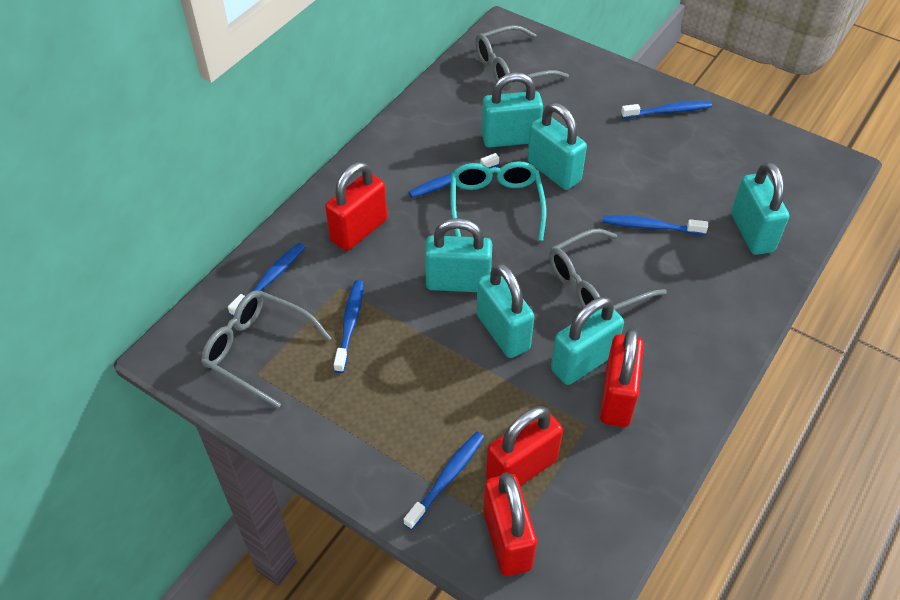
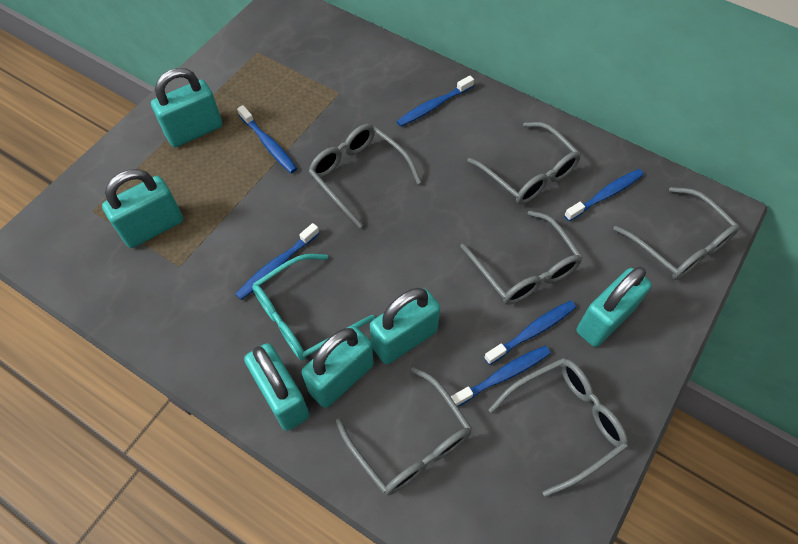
grey glasses: [201,291,332,408] [475,25,569,91] [549,229,667,310] = 3 -> [308,124,421,228] [336,367,472,495] [460,211,583,305] [467,122,581,204] [489,358,628,497] [613,187,740,280] = 6
red padlock: [325,162,387,251] [483,472,537,576] [486,406,563,486] [600,328,644,427] = 4 -> none = 0

